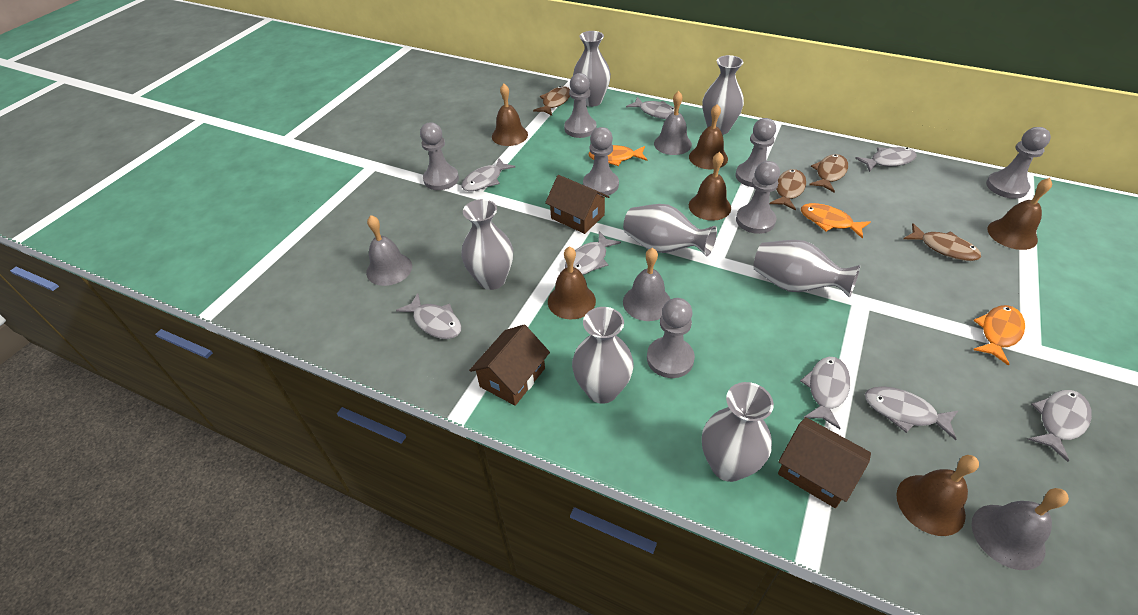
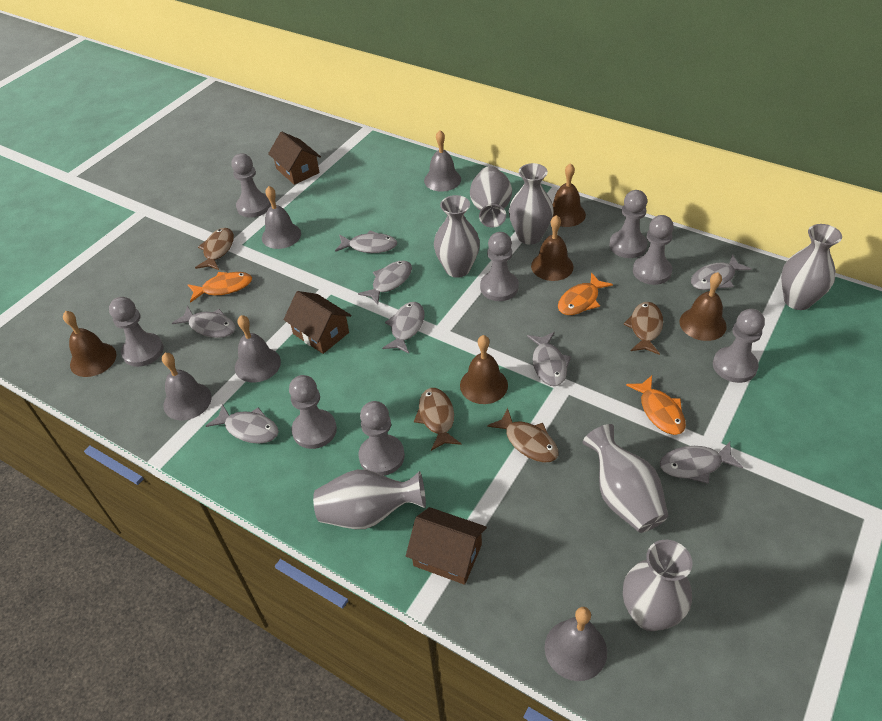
brown bell: [492,84,528,146] [548,246,596,319] [689,104,728,169] [689,152,731,221] [897,455,979,536] [988,178,1052,250] = 6 -> [63,311,116,377] [460,335,508,404] [531,215,574,281] [552,163,586,227] [679,272,727,341] = 5
grey bell: [366,215,412,286] [623,248,670,321] [654,91,692,155] [971,488,1069,570] = 4 -> [162,353,212,420] [235,315,281,383] [262,186,301,249] [424,130,461,192] [545,607,607,681] = 5
grey pawn: [420,122,459,190] [564,73,597,138] [583,127,619,196] [647,298,695,378] [736,118,776,187] [736,161,780,234] [986,127,1051,199] = 7 -> [109,297,164,367] [231,153,271,218] [289,375,337,449] [358,401,405,476] [480,232,519,301] [609,190,648,258] [633,215,674,285] [713,309,765,383] = 8

